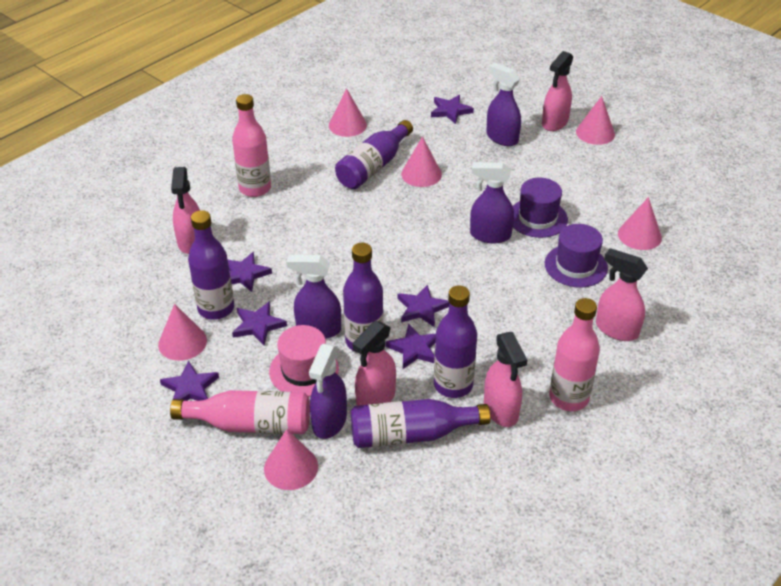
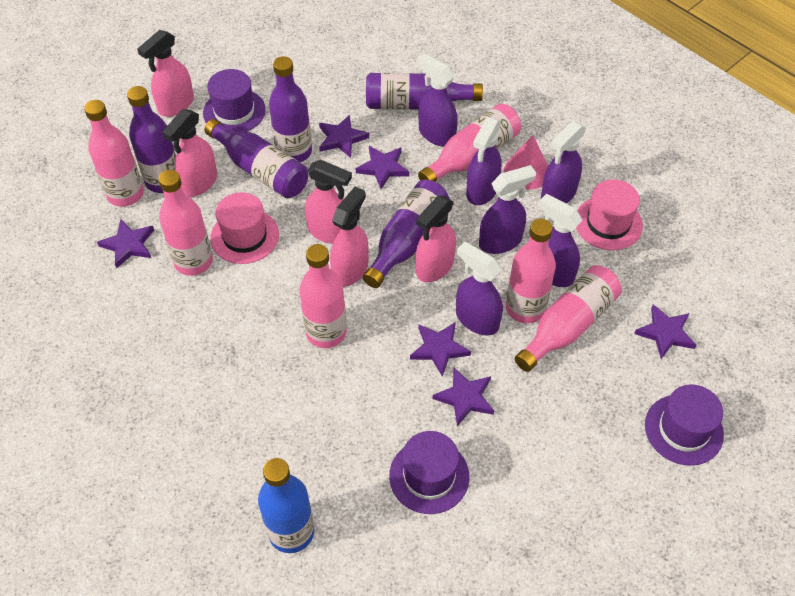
blue bottle: none = 0 -> [258,458,315,553] = 1
pink bottle: [170,390,310,434] [232,94,271,197] [549,298,600,411] = 3 -> [84,100,144,207] [158,170,213,276] [299,244,347,348] [418,103,521,182] [506,219,556,323] [515,265,622,372] = 6
pink cone: [158,304,207,361] [264,429,318,490] [329,88,367,137] [401,136,442,187] [576,96,615,145] [618,197,662,250] = 6 -> [504,135,548,190] = 1
pink hat: [269,325,339,397] = 1 -> [210,192,279,264] [576,179,643,250] = 2
purple hat: [513,178,568,238] [545,224,608,288] = 2 -> [203,69,266,132] [389,431,469,514] [645,385,724,466] = 3
purple spray bottle: [286,255,341,339] [309,344,347,439] [470,162,514,243] [486,62,521,146] = 4 -> [417,53,458,147] [456,242,503,335] [466,117,501,205] [479,165,536,254] [539,194,583,287] [541,121,586,204] = 6

